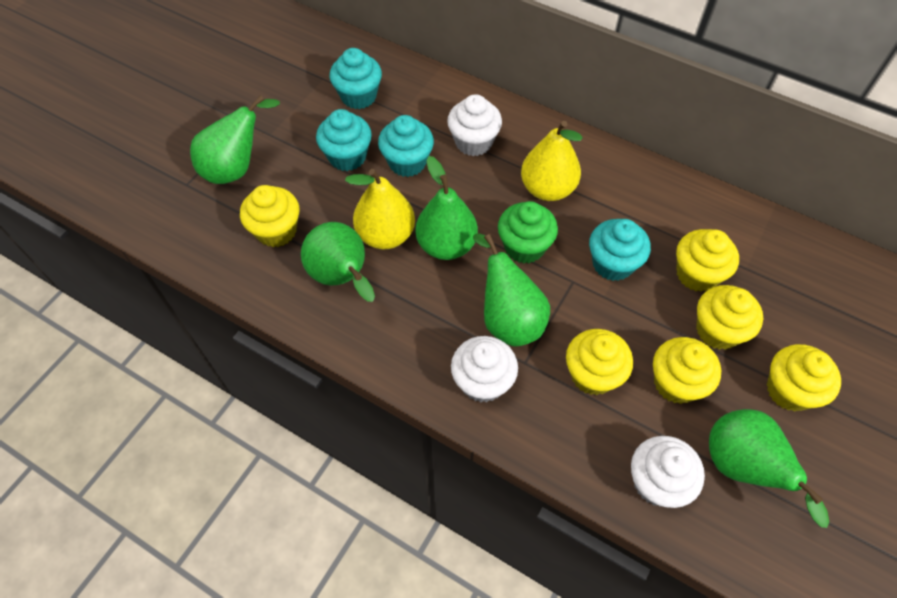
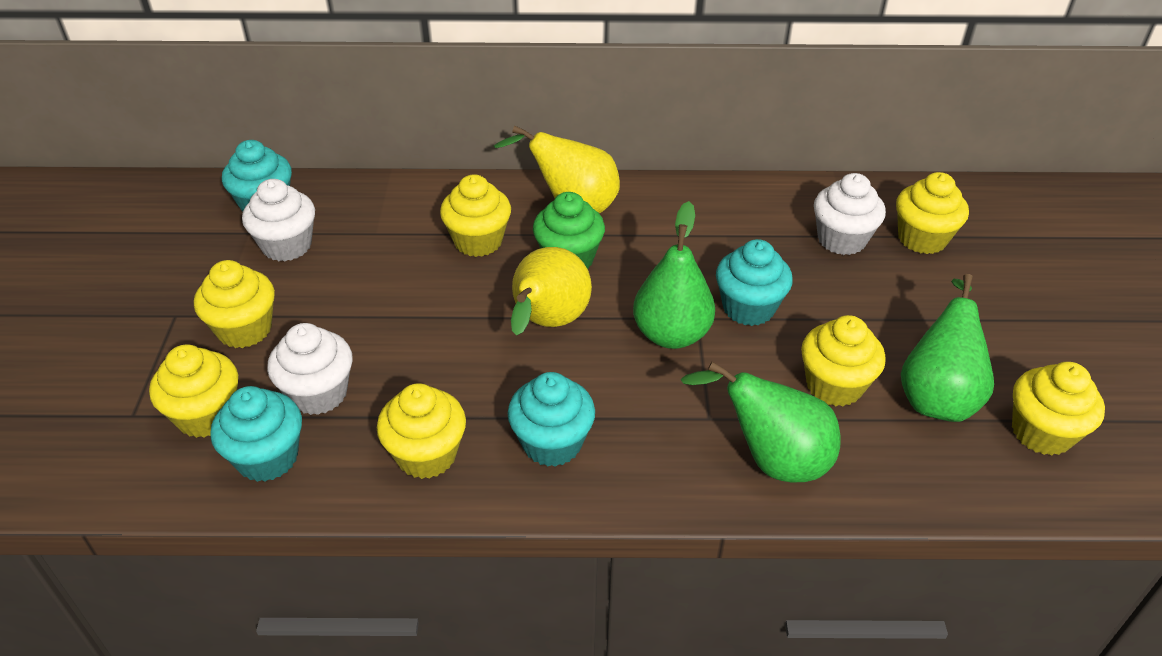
green pear: [190,95,280,184] [301,222,375,302] [416,156,478,260] [473,234,550,346] [709,409,829,528] = 5 -> [633,201,715,349] [681,361,840,482] [901,274,994,422] = 3
yellow cupcake: [240,185,299,247] [566,329,633,395] [653,337,721,404] [676,229,739,292] [696,285,763,350] [767,344,841,412] = 6 -> [149,345,238,438] [194,260,275,348] [377,383,466,479] [440,174,511,257] [801,315,886,406] [896,172,969,254] [1012,362,1105,456] = 7

